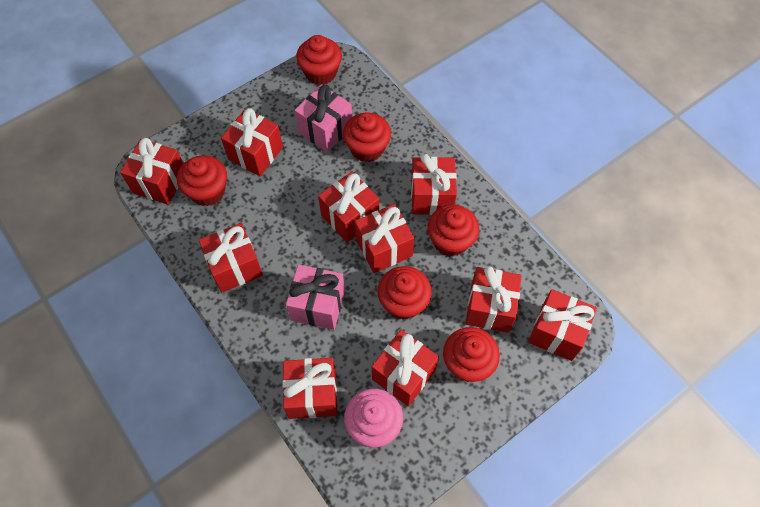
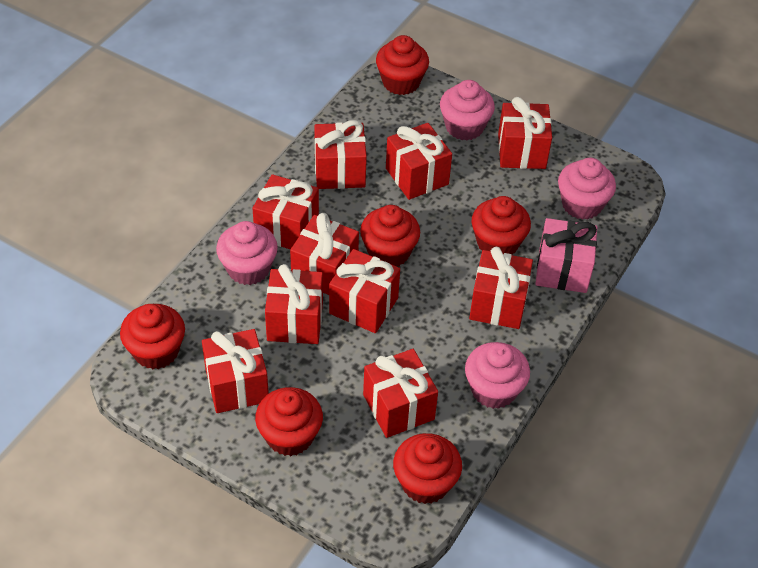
pink cupcake: [344,389,403,447] = 1 -> [216,221,278,285] [440,80,495,141] [465,342,530,409] [558,158,616,220] = 4
pink gift: [286,265,345,330] [295,84,352,152] = 2 -> [536,218,597,293] = 1

